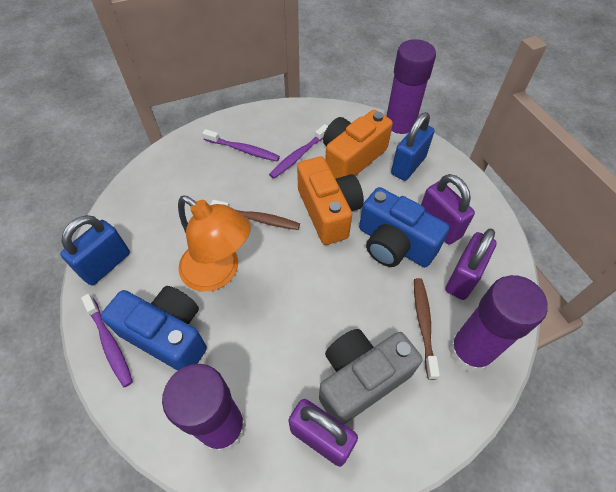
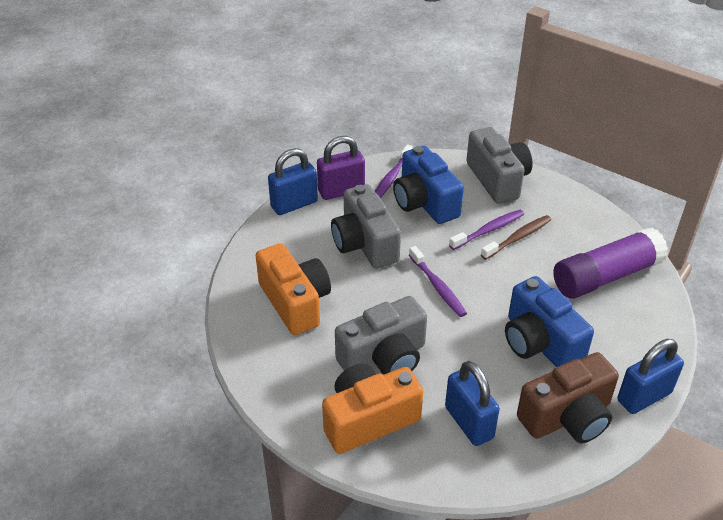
blue padlock: [60,215,130,286] [391,112,434,181] = 2 -> [268,148,318,215] [445,361,500,446] [617,339,684,414] = 3
brown camera: none = 0 -> [517,352,619,443] = 1
brown toothbrush: [210,200,300,230] [414,278,440,380] = 2 -> [481,215,551,260] = 1
grey camera: [319,329,423,424] = 1 -> [331,184,401,269] [335,296,427,375] [467,127,533,204] = 3
orange lamp: [178,196,251,292] = 1 -> none = 0
purple glue stick: [162,364,246,452] [386,39,436,143] [448,275,548,373] = 3 -> [553,227,668,299] = 1
purple padlock: [288,399,358,467] [421,174,475,245] [445,229,497,300] = 3 -> [317,136,365,200] = 1

